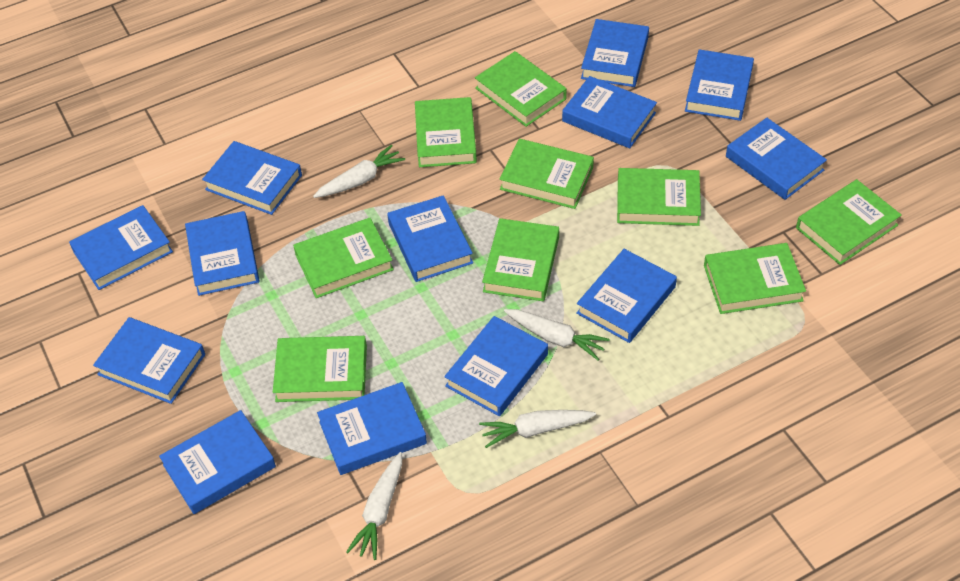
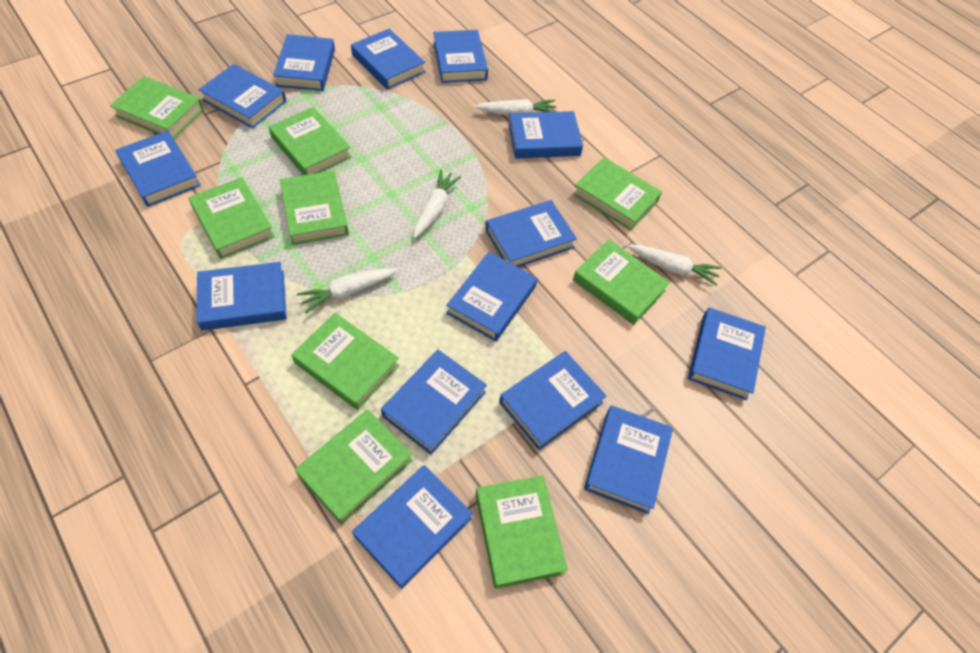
blue book: [69,205,173,290] [93,317,205,404] [159,410,276,514] [185,211,260,296] [202,141,302,215] [317,382,427,475] [387,195,473,282] [444,316,548,416] [562,76,657,148] [576,249,677,343] [581,19,649,87] [685,49,754,121] [726,118,827,200] = 13 -> [116,131,201,207] [196,262,287,331] [198,64,286,129] [273,34,335,91] [351,29,425,90] [352,465,473,589] [381,349,487,455] [433,30,488,83] [446,252,537,342] [485,200,577,267] [499,351,607,450] [508,111,583,159] [584,405,673,514] [688,307,766,400] = 14

